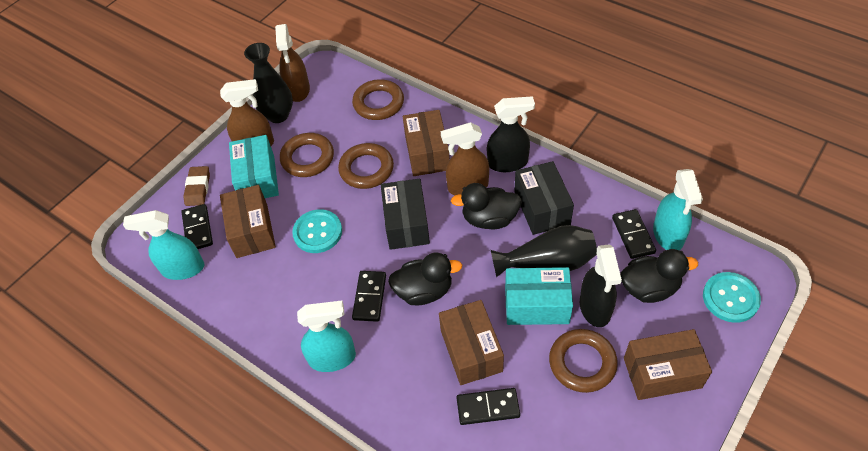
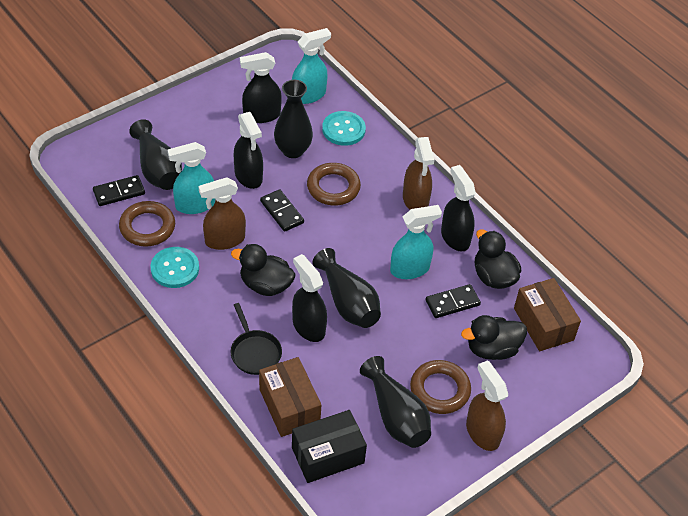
black box: [381,178,430,250] [514,161,574,235] = 2 -> [292,410,367,483] = 1
black domino: [181,204,213,249] [352,271,386,322] [456,388,520,425] [612,209,656,259] = 4 -> [93,175,145,206] [260,189,304,232] [425,284,481,318] = 3
black pan: none = 0 -> [231,303,282,375] = 1
black spray bottle: [487,96,535,172] [580,244,622,327] = 2 -> [234,112,263,189] [240,52,282,123] [292,254,327,342] [441,165,476,252] = 4
black vase: [244,43,293,123] [491,225,597,277] = 2 -> [129,119,182,190] [274,80,313,158] [313,248,381,328] [360,356,431,448] = 4
brown box: [220,185,276,258] [403,110,450,176] [439,300,504,385] [624,329,712,400] = 4 -> [259,357,321,437] [514,278,581,351] = 2
brown eraser: [183,166,210,206] = 1 -> none = 0
brown ring: [280,133,334,177] [338,143,394,189] [352,79,404,120] [549,329,618,393] = 4 -> [119,201,175,247] [307,163,361,206] [410,360,471,414] = 3
turquoise box: [229,135,279,198] [505,267,573,325] = 2 -> none = 0

